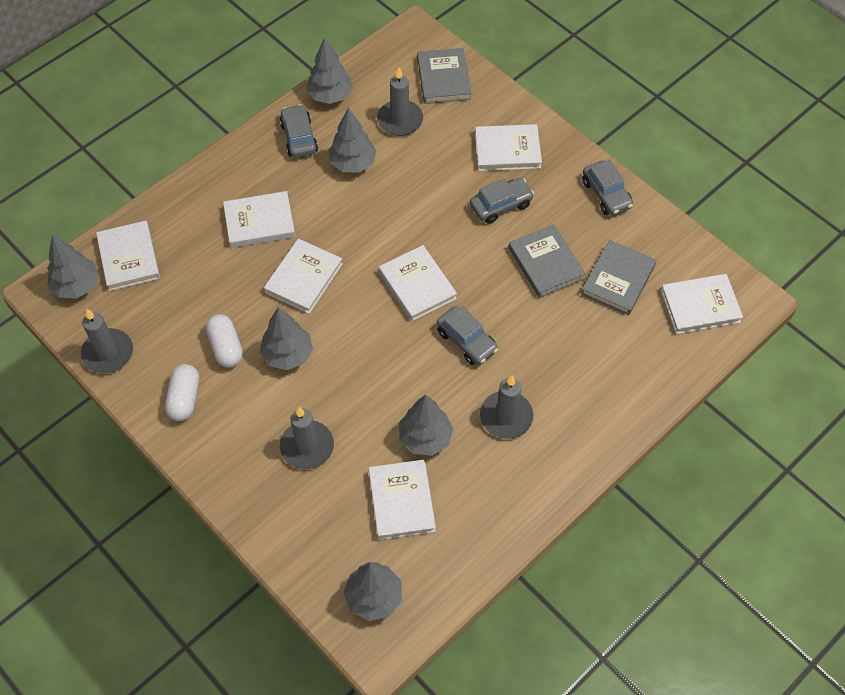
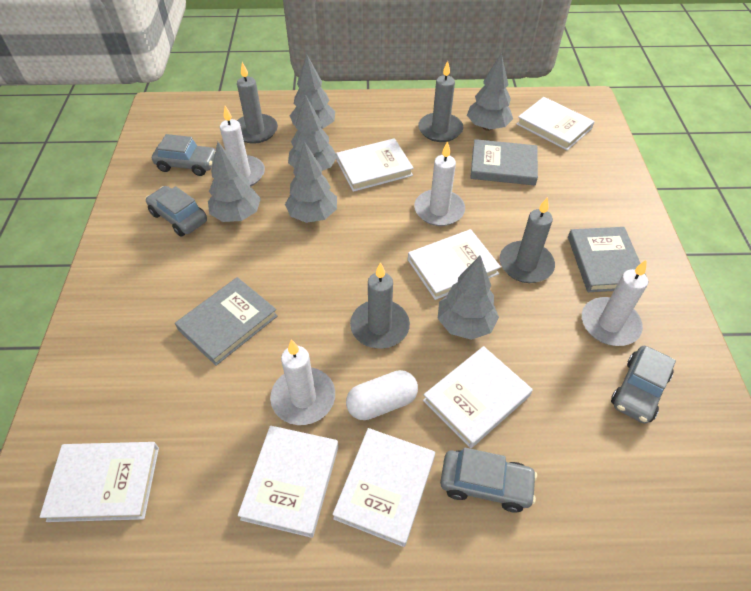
white candle: none = 0 -> [220,106,265,187] [270,339,335,425] [414,141,465,226] [582,260,648,346] = 4
white capsule: [165,364,199,421] [206,314,243,368] = 2 -> [346,370,418,420] = 1

